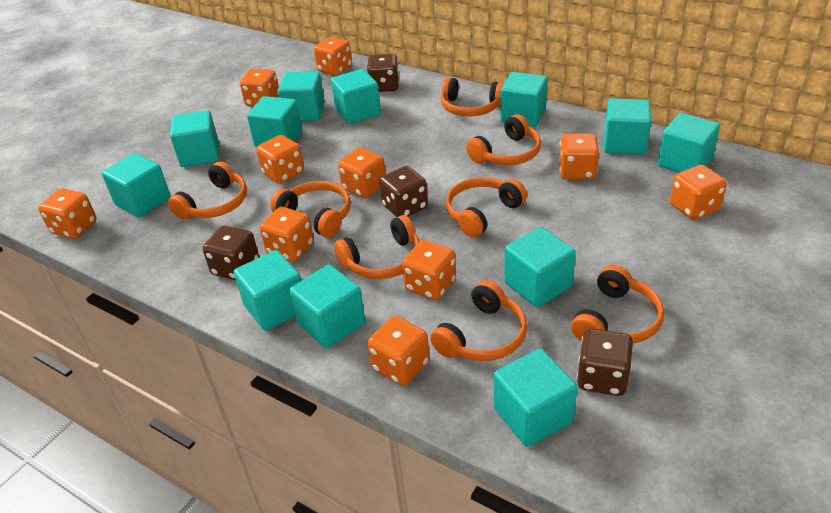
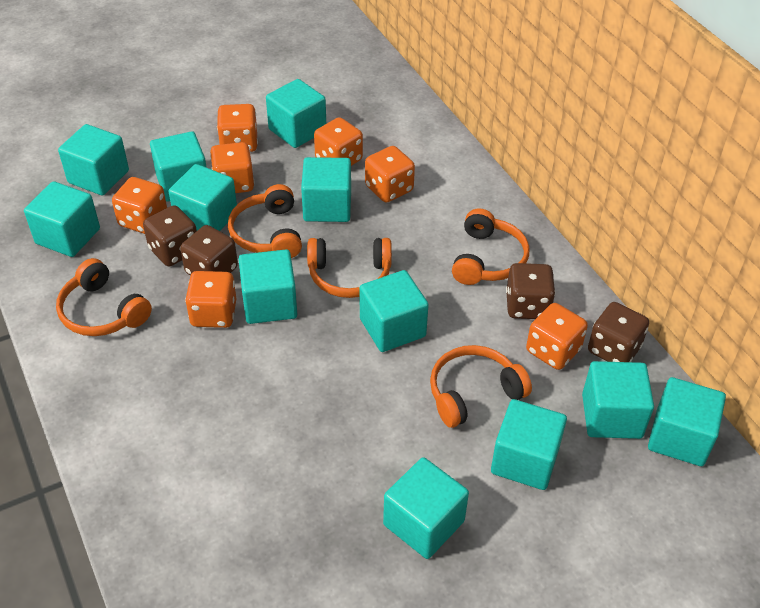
orange dice: [38,189,97,239] [240,69,279,107] [256,135,304,184] [260,207,314,262] [314,37,352,76] [338,148,386,198] [367,316,430,386] [402,240,456,300] [559,134,599,179] [670,165,727,220] = 10 -> [112,177,167,234] [185,271,237,328] [210,142,254,193] [217,104,258,152] [314,117,363,166] [365,146,415,203] [526,303,588,370] = 7
orange headphones: [168,161,247,220] [270,181,351,238] [334,215,420,279] [430,280,527,361] [440,77,504,116] [446,177,527,238] [466,114,541,165] [571,265,664,343] = 8 -> [56,258,152,336] [228,184,302,258] [307,238,392,298] [430,345,532,428] [452,208,529,285] = 5

